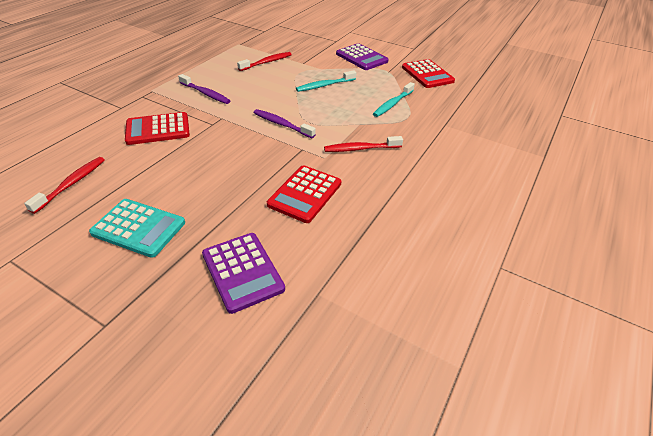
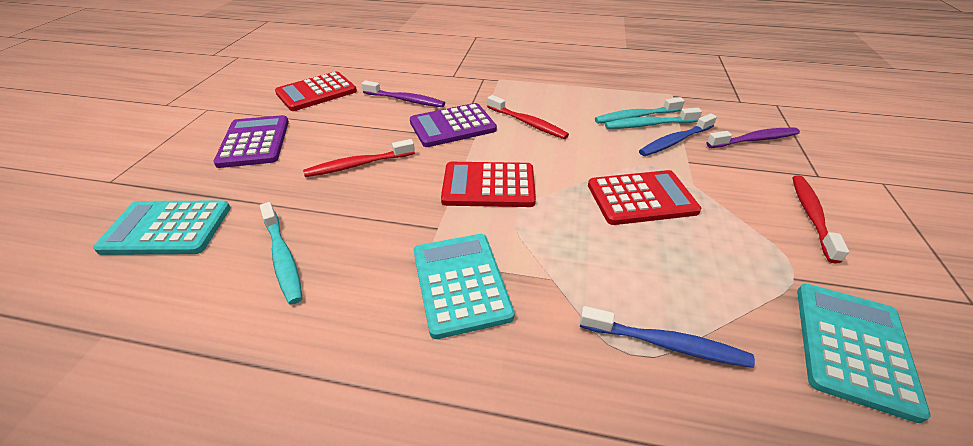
blue toothbrush: none = 0 -> [580,306,755,368] [639,113,717,156] = 2
turquoise calculator: [89,199,185,258] = 1 -> [93,201,231,255] [413,234,515,339] [797,284,931,423] = 3
turquoise toothbrush: [296,70,356,92] [373,82,415,117] = 2 -> [260,202,303,305] [595,97,685,123] [605,108,702,129] = 3

